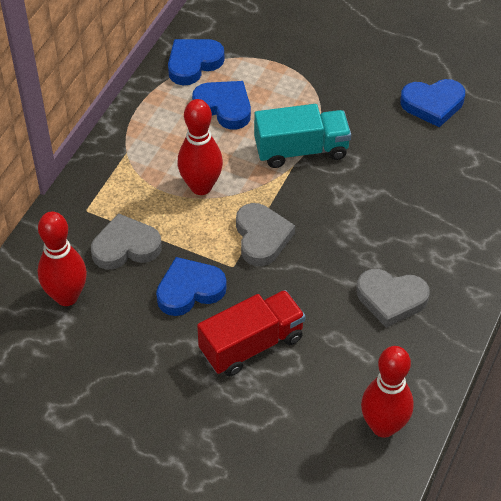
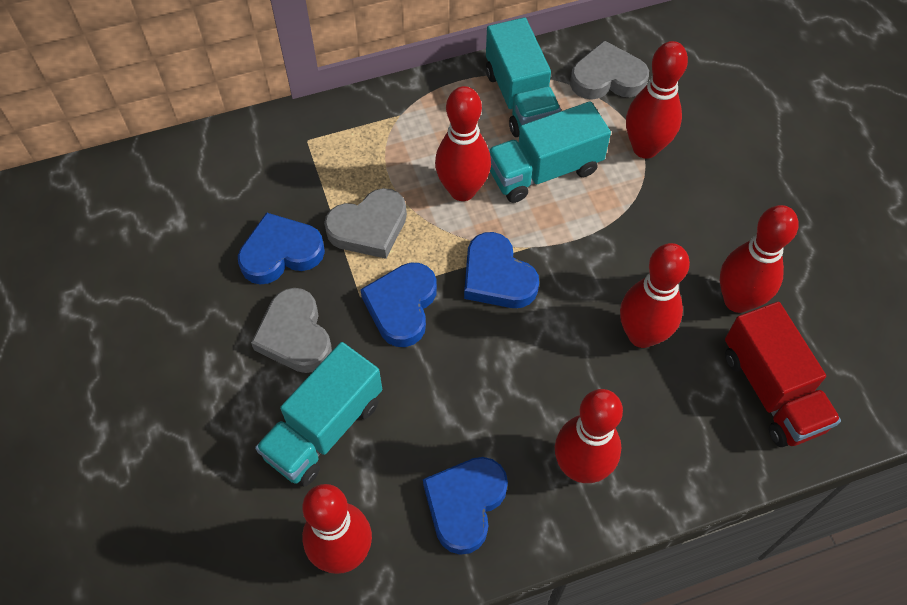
red bowling pin: [38,211,87,306] [178,99,223,195] [361,346,414,438] = 3 -> [302,484,372,574] [435,86,491,201] [555,389,623,483] [620,243,690,348] [626,41,688,159] [720,205,798,313] = 6
turquoise truck: [254,104,351,168] = 1 -> [255,342,382,487] [486,17,561,137] [489,101,611,203] = 3

